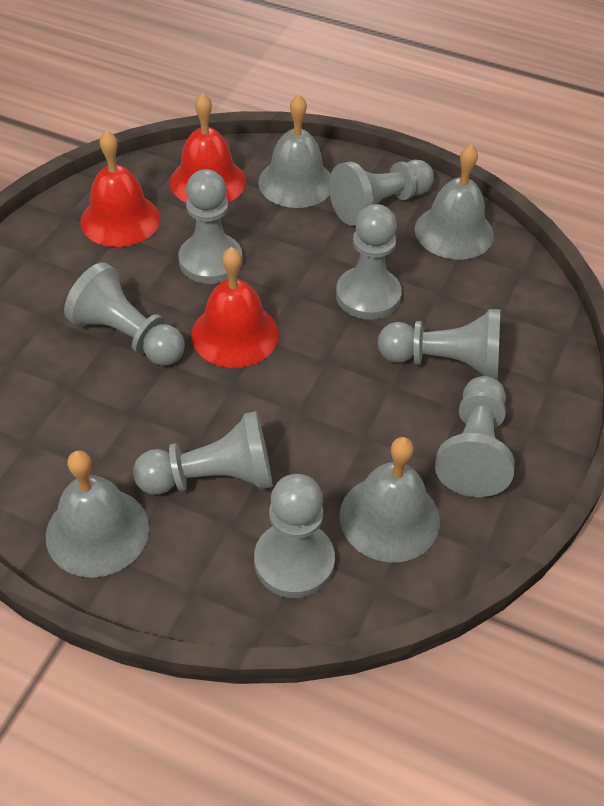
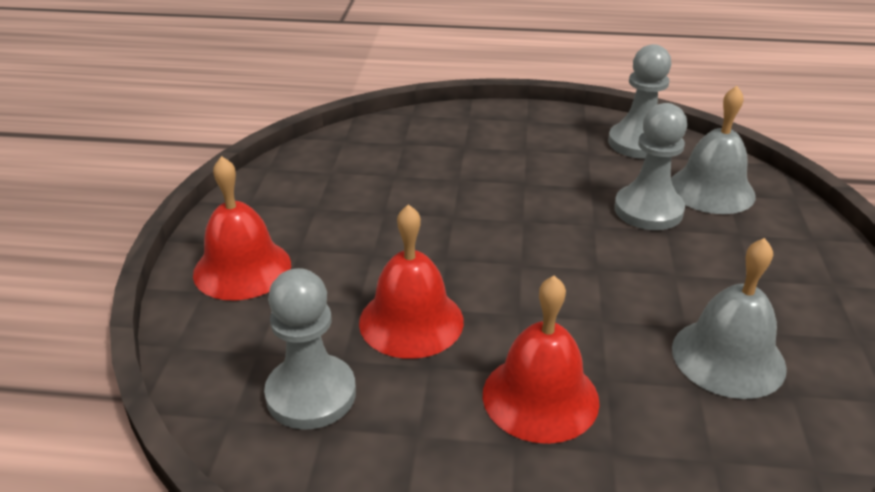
grey bell: [46,450,149,578] [258,94,331,208] [339,437,440,563] [415,144,494,260] = 4 -> [671,86,756,214] [672,238,787,399] = 2
grey pawn: [64,262,185,366] [133,411,273,495] [178,169,243,284] [254,474,335,598] [329,160,434,226] [336,204,402,320] [378,309,500,380] [435,376,515,497] = 8 -> [264,268,356,430] [608,44,672,159] [614,103,687,230] = 3

